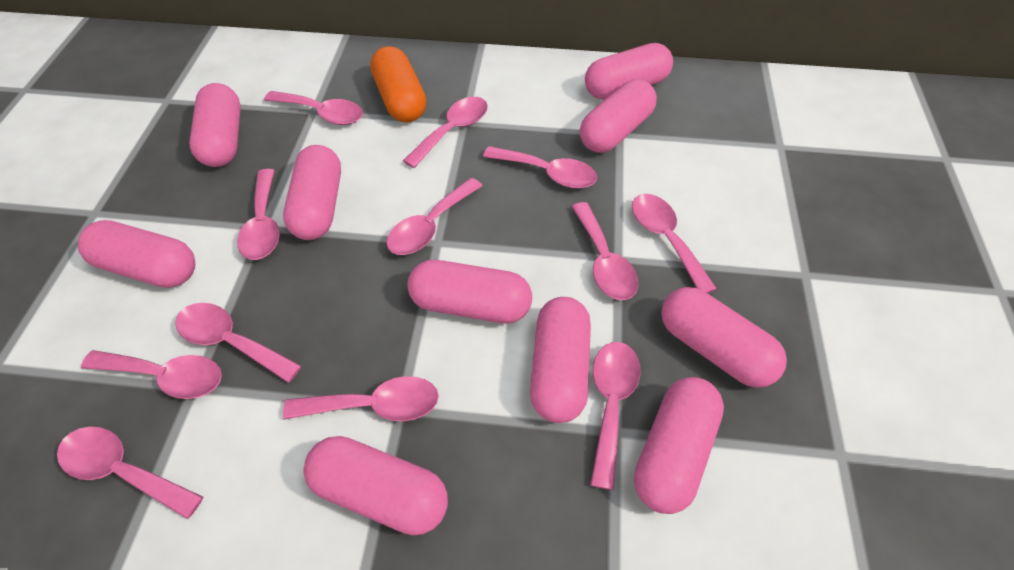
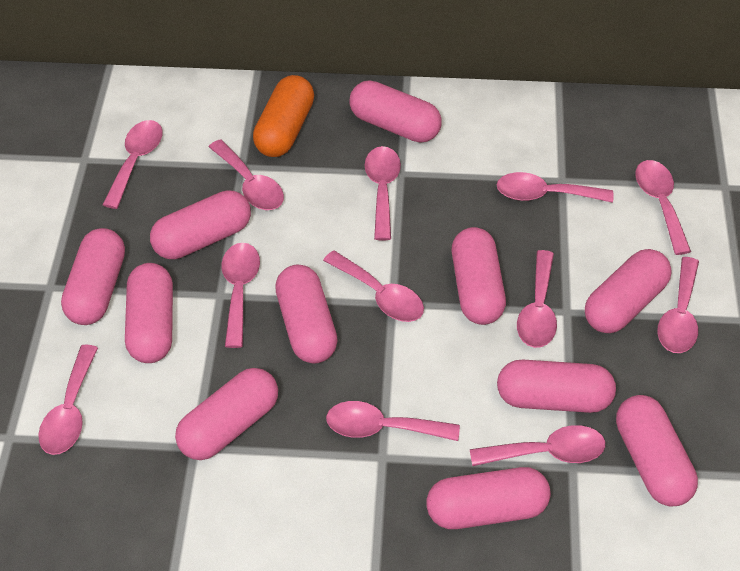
pink capsule: [78,220,195,288] [189,83,241,167] [283,145,341,240] [303,436,448,536] [407,260,532,323] [530,297,591,423] [580,79,657,153] [585,43,673,100] [634,377,724,514] [661,287,787,388] = 10 -> [61,228,125,325] [125,263,173,363] [150,190,251,259] [175,368,278,460] [275,265,338,364] [349,80,442,142] [426,467,551,529] [452,227,506,325] [497,360,616,413] [585,249,672,333] [616,395,698,507] = 11

